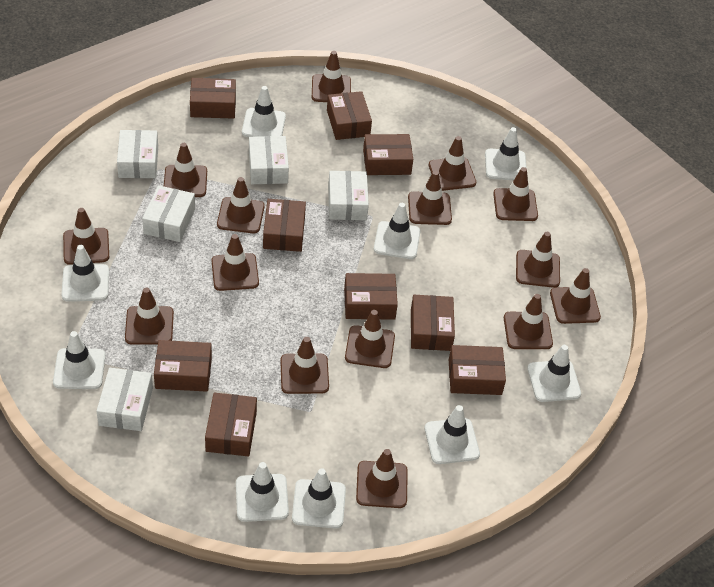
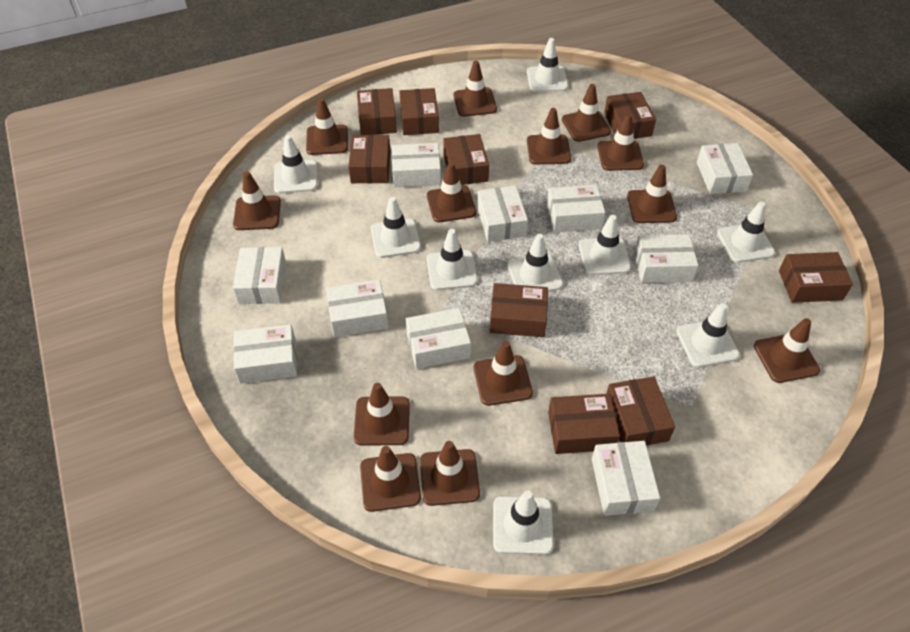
brown traffic cone: [63,208,109,265] [125,288,174,344] [164,143,207,197] [212,234,259,291] [217,177,265,233] [280,337,329,394] [312,51,351,102] [345,310,395,368] [356,449,408,508] [408,171,452,225] [429,136,476,191] [493,167,538,221] [504,294,553,349] [516,232,560,288] [550,268,601,324] = 15 -> [233,171,281,230] [306,98,348,155] [354,383,410,446] [360,446,421,512] [420,441,480,506] [427,162,476,222] [453,61,497,117] [474,341,533,406] [527,108,571,165] [562,84,611,142] [597,114,644,171] [627,165,677,223] [754,318,820,383] = 13
white box: [96,368,153,431] [117,130,158,178] [142,185,195,242] [249,136,289,184] [328,171,369,220] = 5 -> [233,247,286,304] [234,324,297,384] [326,279,388,337] [391,143,441,187] [406,308,471,369] [477,186,528,242] [547,185,605,233] [592,441,660,516] [634,234,698,283] [697,143,753,194] = 10

